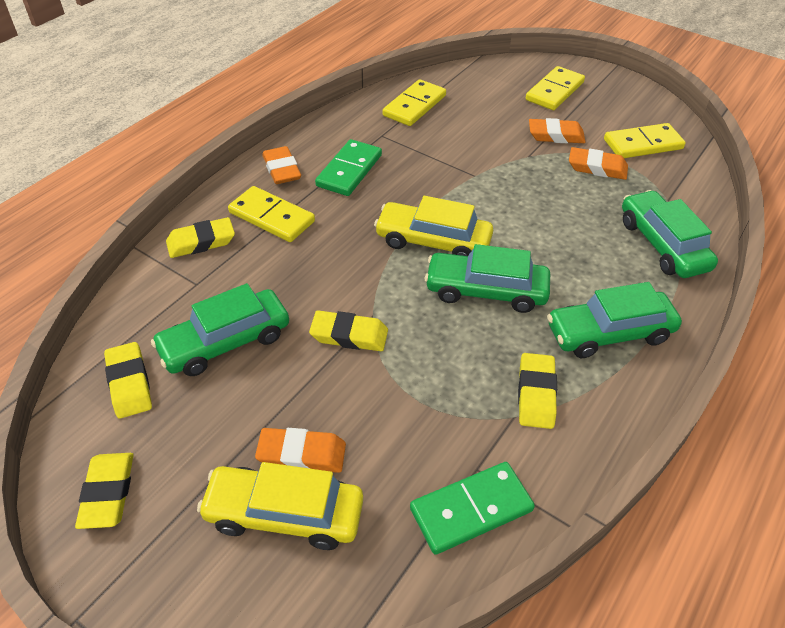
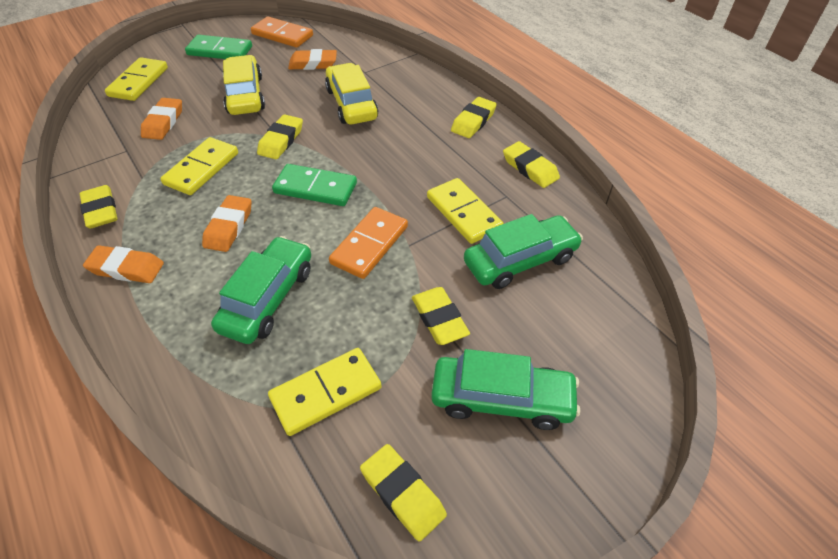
green car: [151,283,289,376] [425,244,550,313] [547,282,682,358] [622,190,718,278] = 4 -> [211,236,311,344] [431,349,580,430] [464,214,583,289] = 3
orange domino: none = 0 -> [251,16,313,48] [329,207,408,279] = 2
yellow eraser: [75,453,134,529] [104,342,152,419] [166,217,235,258] [309,310,388,351] [518,353,557,429] = 5 -> [80,185,117,229] [257,114,303,159] [360,444,447,541] [412,287,470,345] [451,97,497,138] [503,141,560,188] = 6

